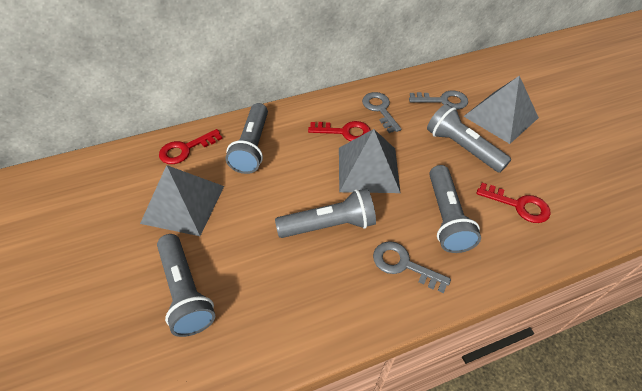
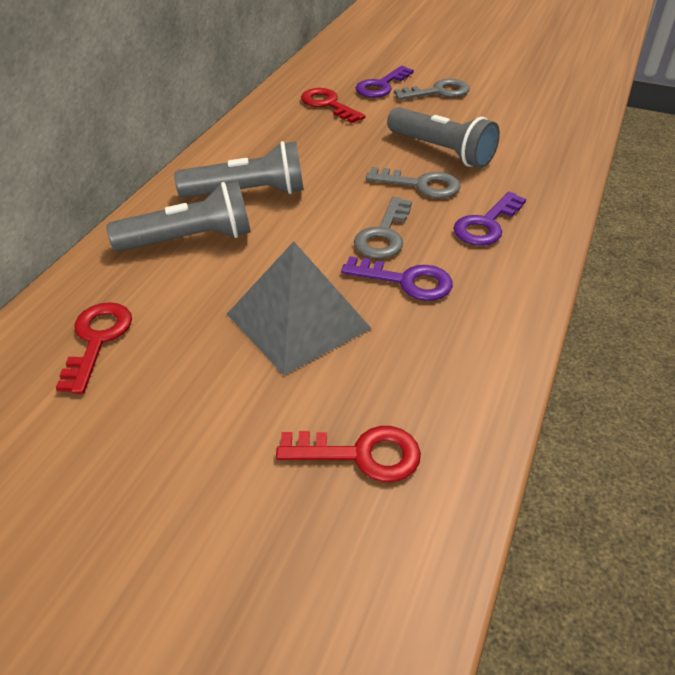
grey flashlight: [157,234,215,337] [226,103,268,174] [275,188,376,238] [427,104,511,173] [429,165,481,253] = 5 -> [106,181,251,252] [174,141,304,198] [387,107,500,168] = 3
grey pyramid: [140,165,224,236] [339,129,400,193] [464,75,539,144] = 3 -> [227,241,372,376] = 1
purple key: none = 0 -> [341,256,453,301] [355,66,414,98] [453,192,526,246] = 3

